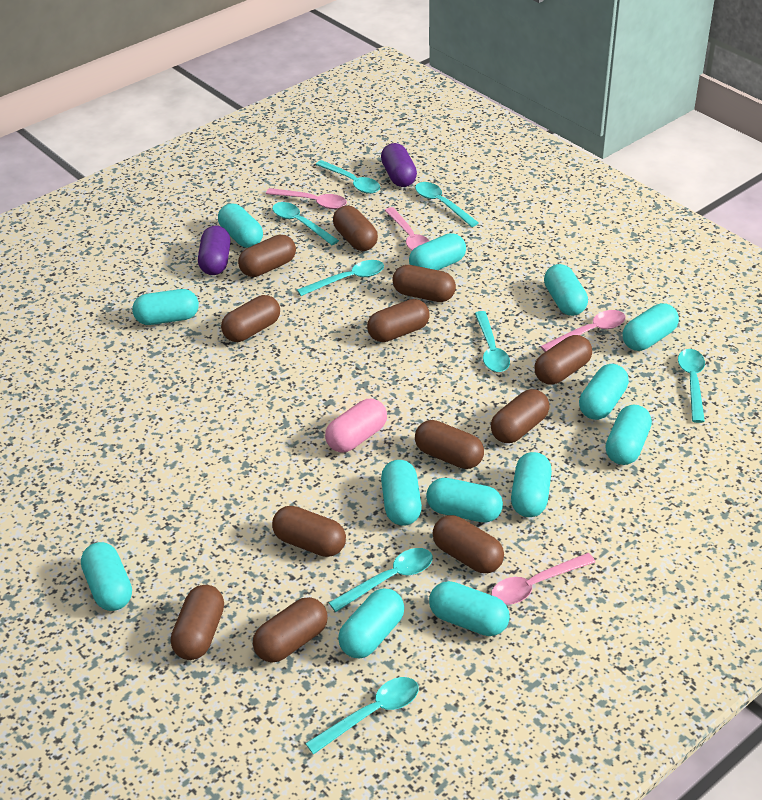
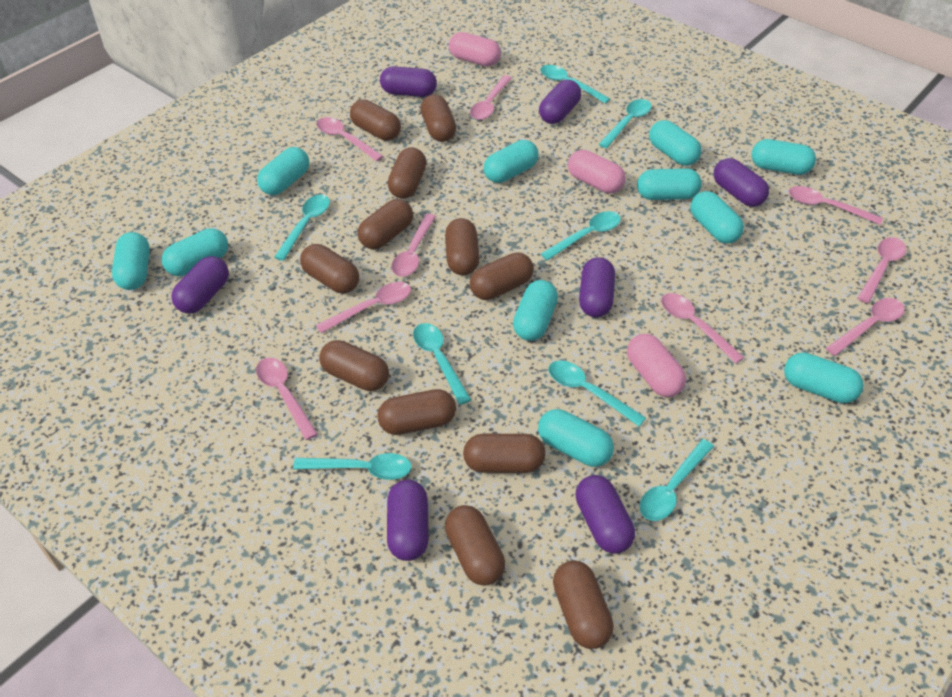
pink capsule: [325,399,387,453] = 1 -> [449,32,501,66] [568,150,626,194] [627,334,686,397] = 3
pink spoon: [266,188,347,209] [384,207,430,251] [491,553,595,605] [540,310,626,352] = 4 -> [256,358,318,440] [316,117,383,161] [316,282,411,333] [391,214,436,277] [470,75,512,120] [661,293,744,364] [789,186,883,225] [826,298,905,356] [857,237,906,303] = 9
purple capsule: [198,225,231,275] [381,143,417,187] = 2 -> [171,256,229,314] [380,66,437,97] [387,480,429,561] [539,80,581,124] [575,475,635,554] [579,257,615,317] [714,158,769,207] = 7
turquoise capsule: [81,542,132,611] [132,289,199,325] [218,204,263,248] [338,588,404,658] [381,460,422,526] [409,233,466,270] [426,478,503,522] [429,581,510,636] [511,452,552,517] [544,264,588,316] [579,364,629,420] [605,405,652,465] [623,303,679,351] = 13 -> [112,232,150,290] [162,228,228,276] [257,147,309,195] [483,140,539,183] [513,280,558,341] [538,409,614,467] [637,168,702,200] [649,120,702,166] [690,191,744,244] [751,139,816,175] [784,353,864,403] = 11

